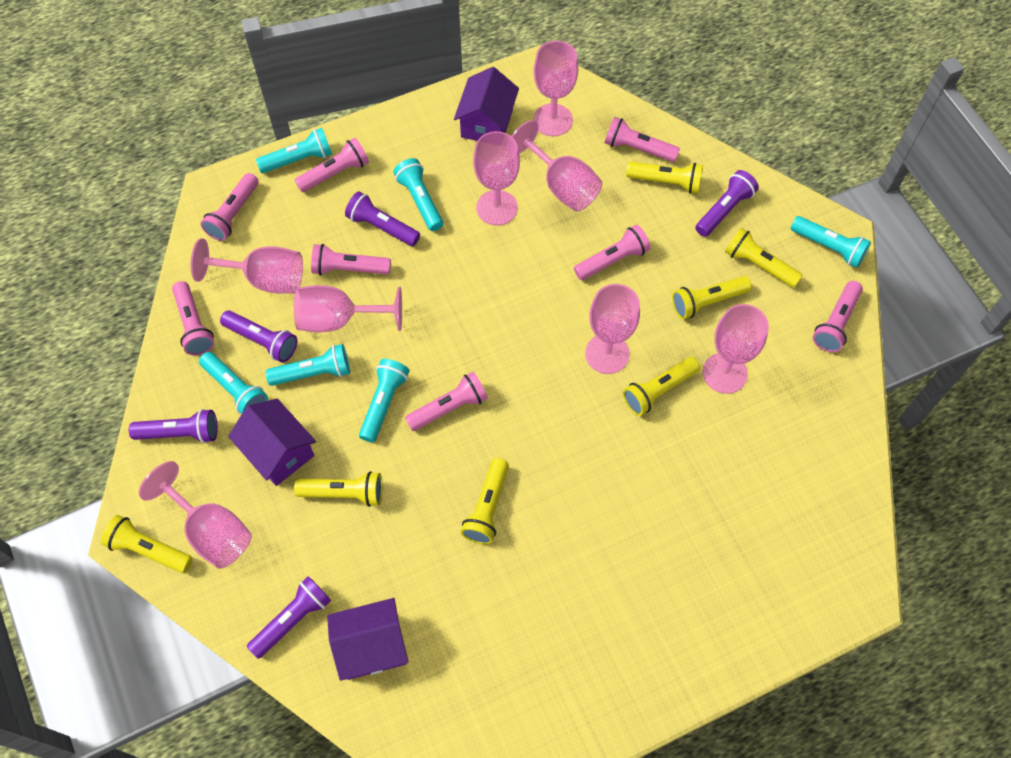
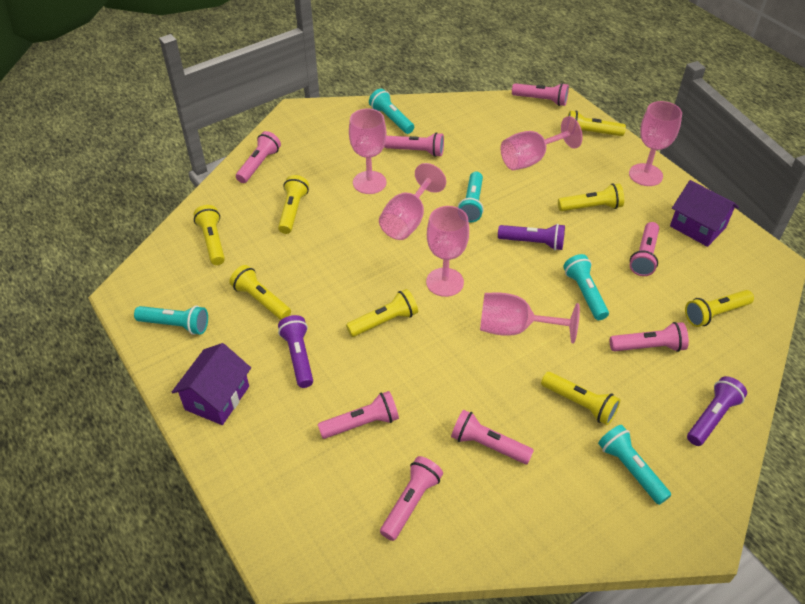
pink goblet: [139,461,252,569] [191,238,303,294] [294,285,402,332] [473,131,520,226] [512,120,602,212] [533,41,578,136] [585,284,640,374] [703,304,769,394] = 8 -> [349,108,387,194] [379,163,446,240] [426,206,469,297] [480,293,580,343] [501,116,583,170] [629,101,682,186] = 6
purple flashlight: [129,409,218,443] [220,311,297,363] [247,576,331,659] [345,191,420,246] [695,170,759,237] = 5 -> [278,315,313,388] [498,224,565,250] [687,376,747,446] = 3
purple house: [228,399,316,486] [327,598,409,681] [454,67,519,141] = 3 -> [171,343,251,425] [670,180,739,247] = 2
turquoise flashlight: [199,352,268,414] [256,128,332,173] [265,344,350,386] [359,359,409,443] [393,158,443,231] [791,216,871,268] = 6 -> [134,306,208,335] [369,89,414,134] [458,172,484,222] [563,254,609,320] [598,425,671,505] = 5
yellow flashlight: [101,515,192,573] [294,471,383,507] [461,458,509,544] [623,357,700,416] [626,162,703,194] [672,276,751,319] [725,227,803,288] = 7 -> [194,205,225,265] [230,265,291,320] [278,175,309,234] [346,289,418,337] [541,372,620,425] [558,183,624,211] [568,111,626,136] [685,290,754,327] = 8

